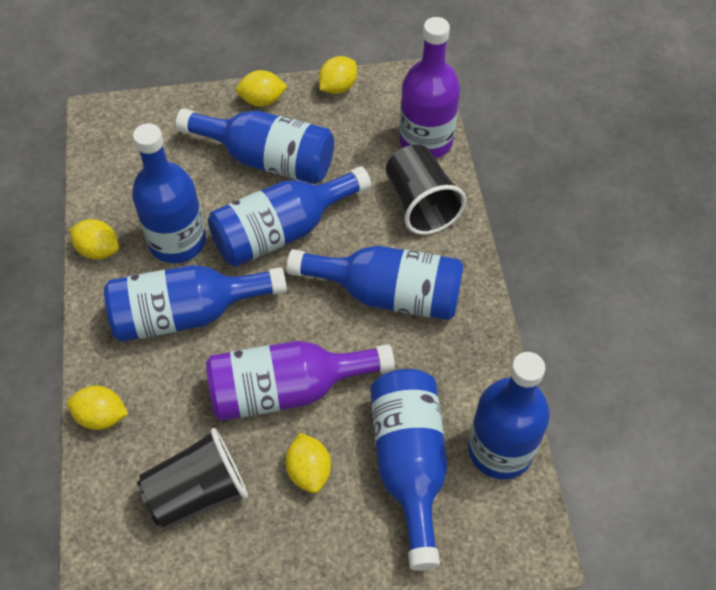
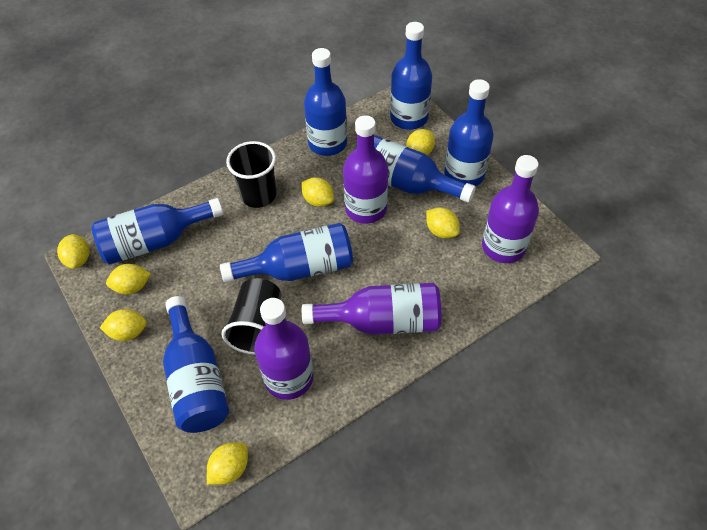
purple bottle: [206,341,395,421] [399,17,460,159] = 2 -> [254,298,314,400] [302,283,441,335] [343,115,388,224] [482,155,539,263] = 4
yellow lemon: [67,386,128,430] [70,219,119,260] [236,70,288,107] [285,433,331,493] [319,56,357,94] = 5 -> [57,234,89,269] [100,309,147,341] [106,264,151,294] [207,443,248,485] [301,177,334,207] [406,129,435,155] [426,207,460,238] = 7

